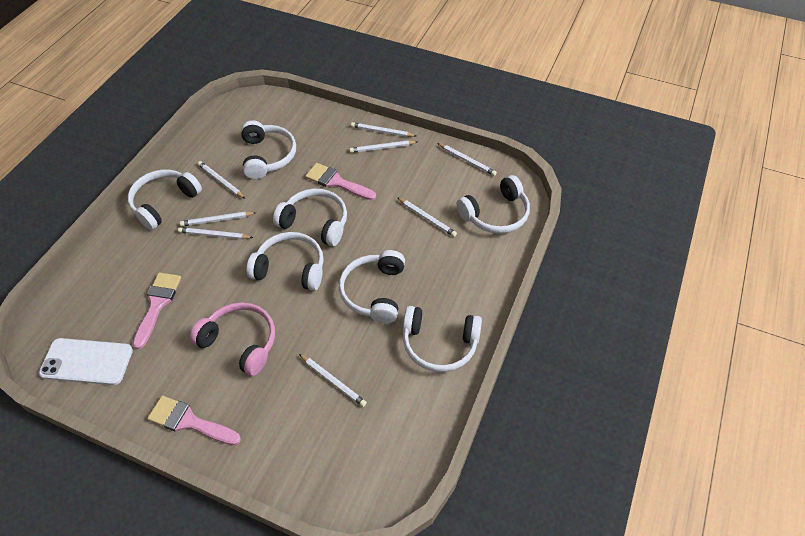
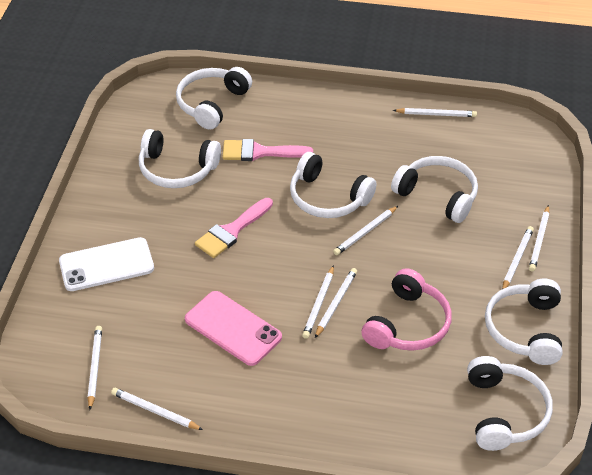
pink brush: [133,272,181,349] [147,396,241,445] [305,163,376,200] = 3 -> [195,198,273,258] [223,139,313,161] = 2
pink phone: none = 0 -> [185,291,282,366] = 1
white headphones: [128,170,202,230] [241,120,296,179] [247,232,324,291] [273,189,347,246] [339,250,405,323] [403,306,482,372] [457,175,530,234] = 7 -> [139,129,221,188] [176,67,252,130] [290,152,377,218] [391,156,478,223] [467,356,553,451] [485,279,562,365] = 6

